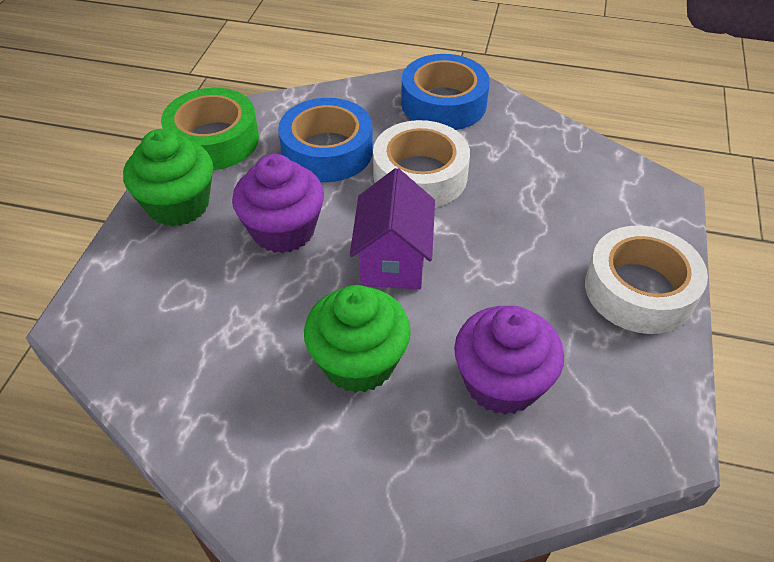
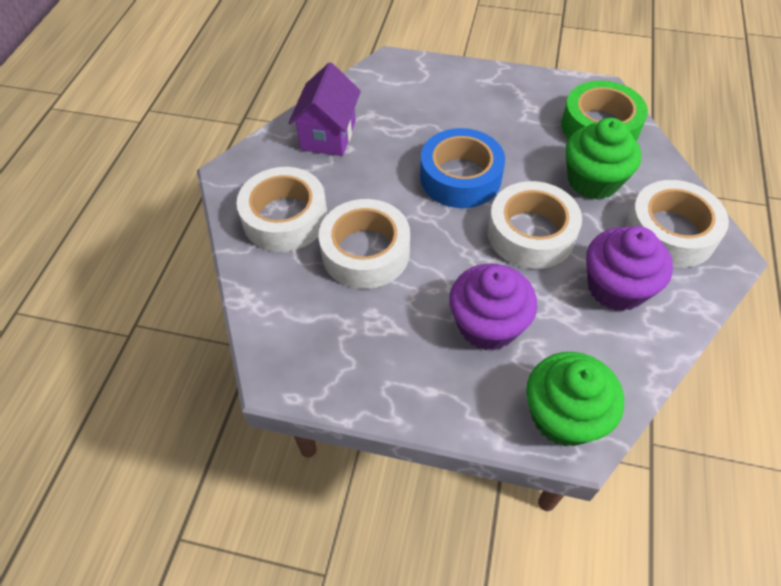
blue tape: [278,98,373,182] [401,54,490,130] = 2 -> [420,128,505,208] = 1
white tape: [373,120,470,207] [585,225,708,334] = 2 -> [237,167,328,252] [319,199,410,289] [488,181,582,269] [626,180,729,268] = 4

